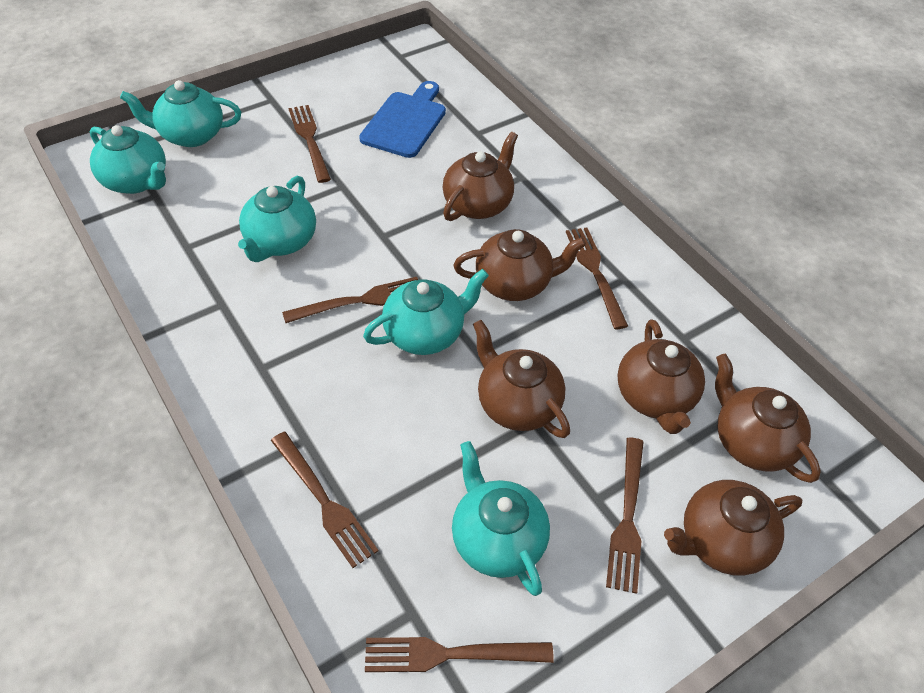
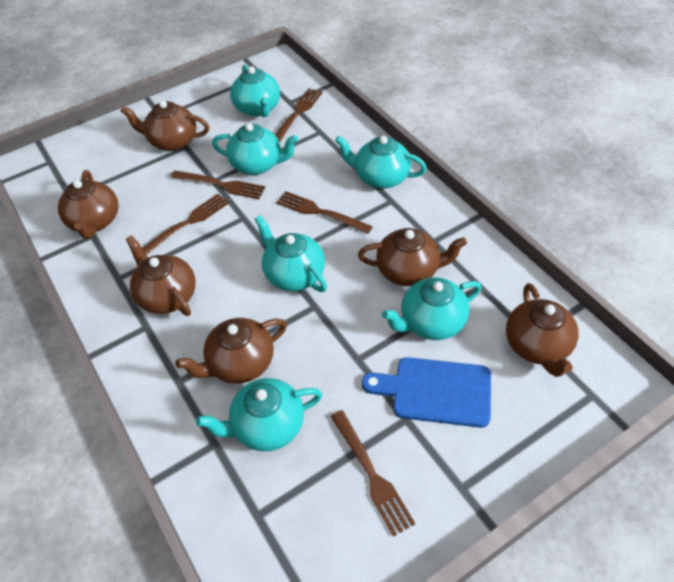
brown fork: [271,432,378,568] [282,277,418,323] [288,105,331,183] [365,637,554,672] [566,227,628,329] [606,438,644,594] = 6 -> [142,194,229,255] [170,170,266,199] [275,88,323,143] [276,191,373,234] [330,410,415,537] = 5
turquoise teapot: [90,125,166,194] [120,80,241,147] [238,176,316,262] [363,269,489,355] [452,441,550,596] = 5 -> [196,378,322,451] [212,123,299,175] [230,65,280,117] [255,215,327,292] [335,136,427,189] [382,277,481,340] = 6

